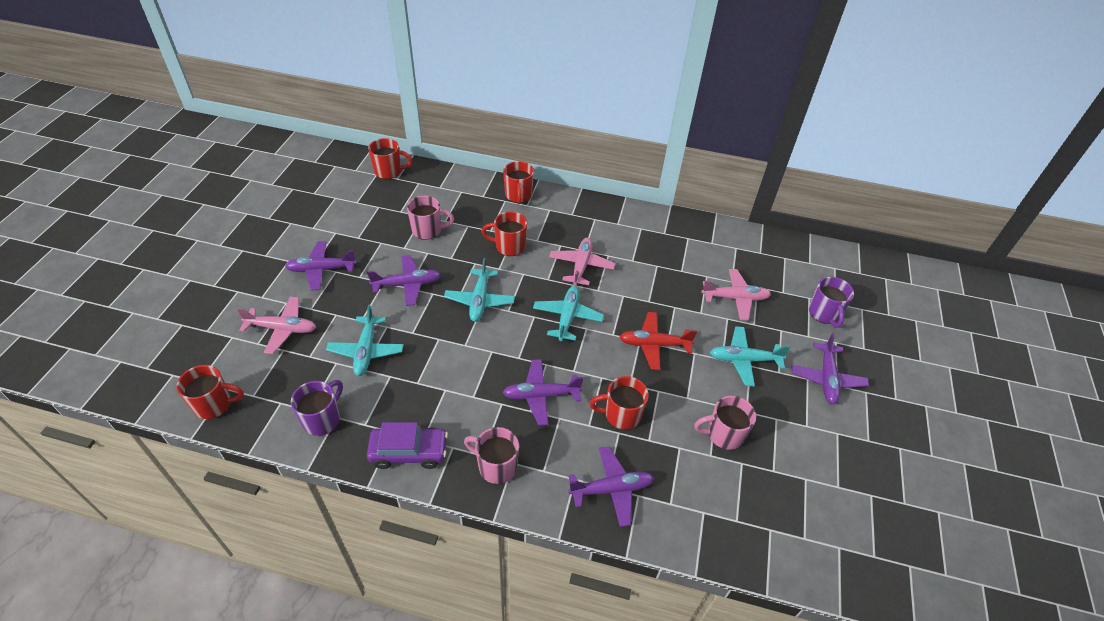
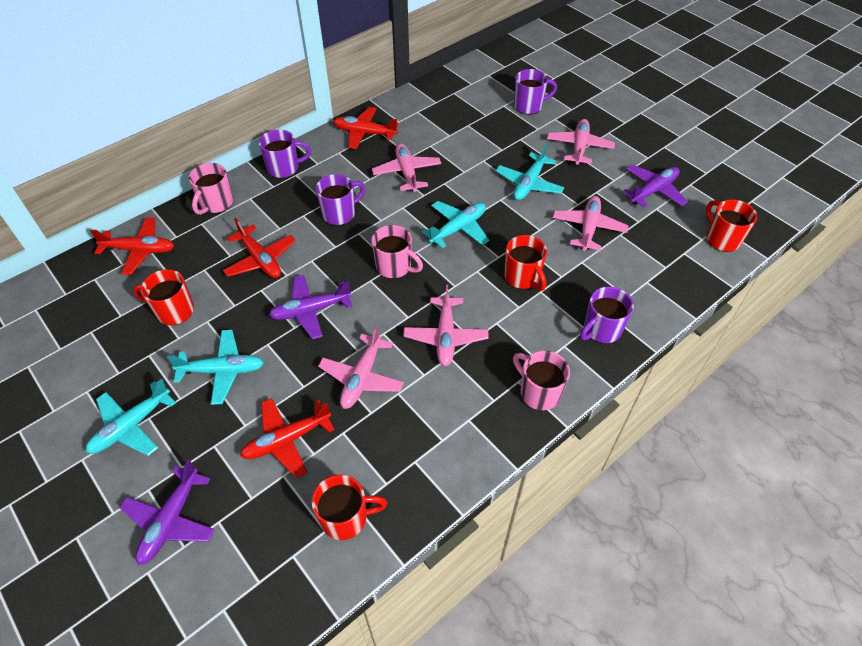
pink plane: [237,297,316,354] [549,238,615,286] [701,269,771,320] = 3 -> [318,325,404,409] [372,143,441,192] [403,284,489,366] [547,119,615,165] [553,196,628,251] = 5
purple car: [367,422,448,469] = 1 -> none = 0
purple mug: [291,380,343,436] [809,277,854,328] = 2 -> [259,129,311,178] [316,174,365,225] [514,69,557,115] [580,287,634,343] = 4
purple plane: [285,241,357,291] [367,255,441,306] [502,359,584,426] [568,446,654,527] [792,333,869,404] = 5 -> [120,460,215,565] [269,275,352,340] [622,164,688,208] = 3
red mug: [176,365,244,419] [368,138,413,179] [481,212,527,256] [503,161,534,204] [590,376,649,430] = 5 -> [133,269,194,325] [312,475,387,540] [505,235,547,291] [706,199,757,252] = 4
red plane: [620,312,697,370] = 1 -> [90,217,174,275] [223,218,296,278] [240,398,335,478] [333,107,399,149] = 4

